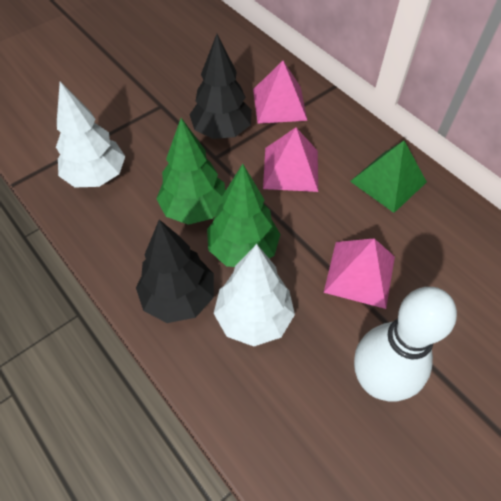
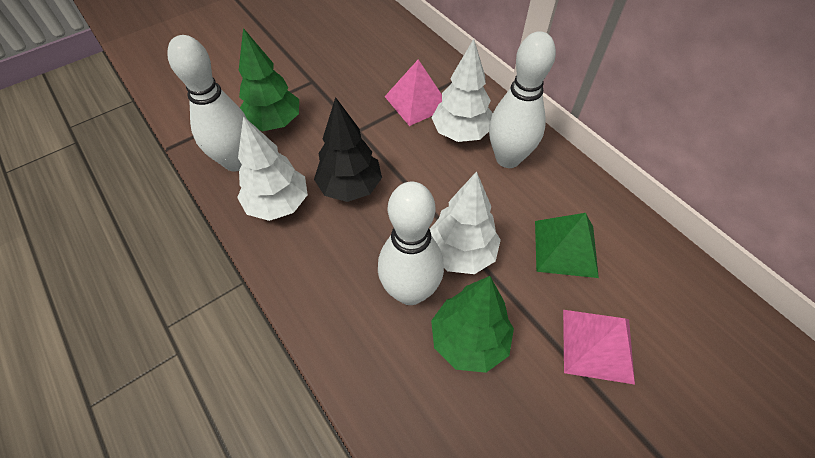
black tree: [136,219,214,323] [189,34,252,139] = 2 -> [314,97,382,202] = 1
pink pyramid: [253,61,308,124] [263,128,318,192] [324,238,395,309] = 3 -> [385,60,442,126] [563,310,635,385] = 2
white bowling pin: [354,287,457,402] = 1 -> [167,35,247,172] [378,182,444,305] [489,31,556,168] = 3
white tree: [56,82,126,187] [214,244,295,346] = 2 -> [237,116,308,221] [430,171,501,274] [432,39,492,142] = 3

